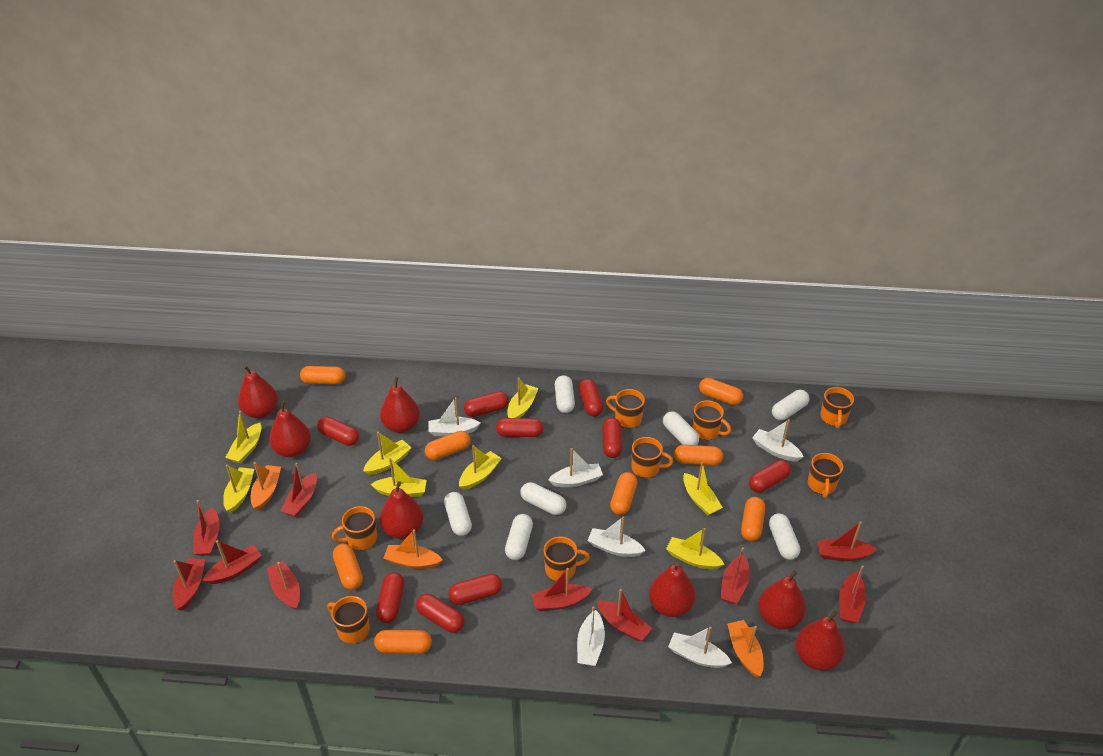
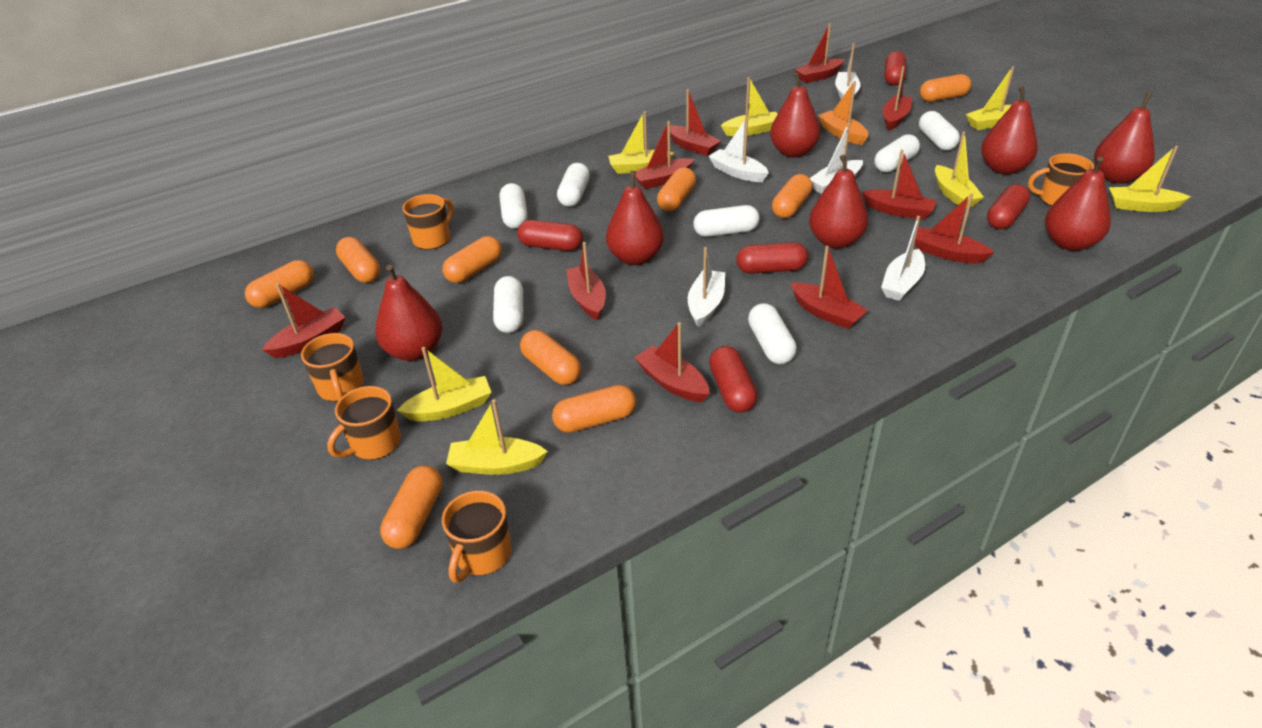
orange boat: [251,462,281,510] [383,529,443,569] [727,620,763,677] = 3 -> [818,81,868,145] = 1
orange capsule: [300,366,345,384] [333,544,363,590] [374,630,432,654] [425,431,471,460] [610,472,637,515] [674,445,723,466] [699,378,743,405] [741,497,765,541] = 8 -> [245,260,314,308] [336,237,380,283] [380,465,443,549] [442,236,502,283] [520,330,581,385] [552,385,636,433] [657,167,696,211] [772,174,813,218] [920,74,971,102] = 9
orange mug: [327,596,370,643] [332,506,377,550] [544,536,590,581] [606,389,645,428] [632,437,673,478] [692,400,731,440] [808,453,843,498] [820,387,854,428] = 8 -> [301,333,364,402] [327,386,401,460] [403,194,454,250] [442,490,511,583] [1028,153,1094,206] = 5
red capsule: [317,416,359,446] [376,572,404,623] [416,594,465,633] [448,573,502,605] [464,391,509,417] [496,418,543,437] [579,379,603,417] [603,418,622,458] [749,460,791,492] = 9 -> [517,220,583,251] [709,346,758,413] [737,242,808,274] [885,51,906,85] [987,184,1030,229] = 5
white boat: [428,397,480,436] [548,448,603,487] [577,606,605,666] [587,517,646,557] [668,627,732,668] [752,419,803,461] = 6 -> [688,247,725,327] [708,118,769,182] [810,123,863,194] [835,43,861,99] [881,216,925,301] = 5
yellow boat: [223,465,254,513] [225,411,261,463] [363,432,411,475] [371,458,427,497] [459,445,502,490] [507,377,539,418] [666,528,724,570] [683,462,723,515] = 8 -> [397,347,491,422] [446,399,548,475] [608,111,674,174] [721,77,778,136] [935,131,984,208] [966,66,1014,130] [1109,146,1191,212] = 7

